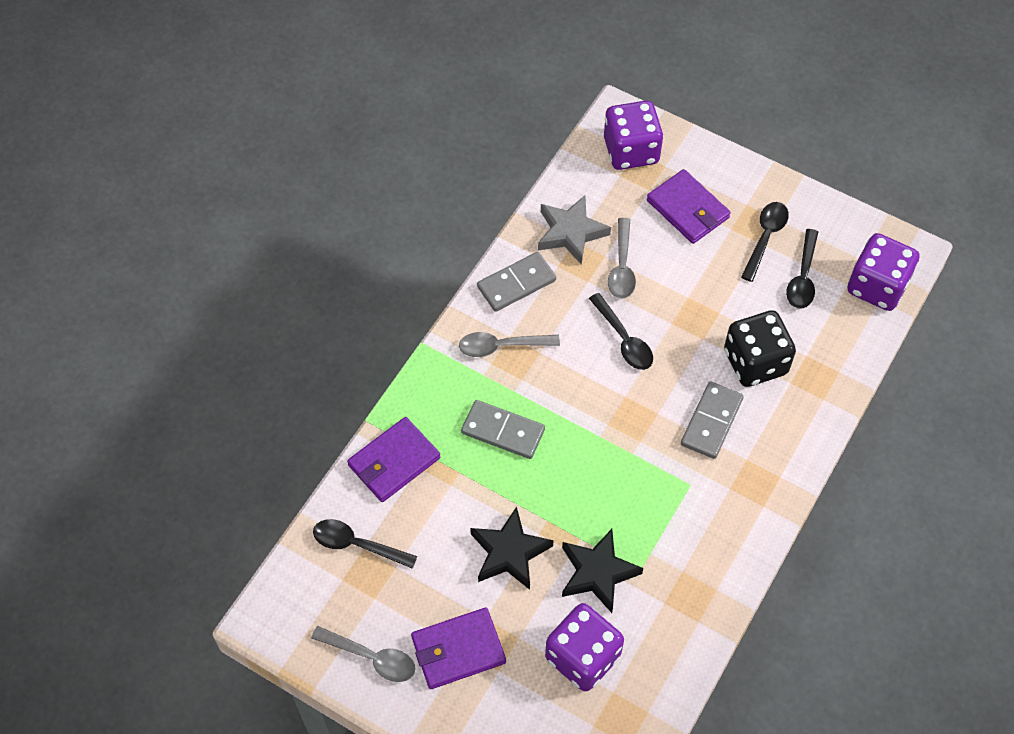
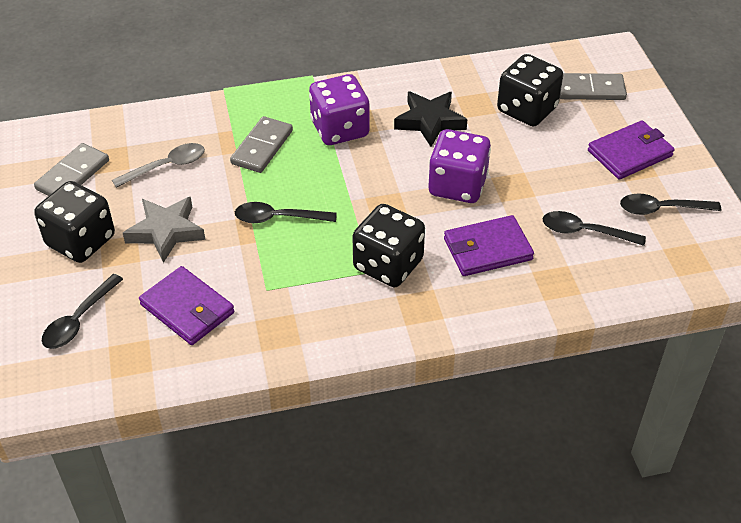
black dice: [724,310,796,387] = 1 -> [34,181,115,263] [352,204,425,287] [497,54,563,126] = 3
black star: [470,506,554,590] [562,529,643,613] = 2 -> [394,91,467,147] = 1
grey spoon: [311,626,415,682] [459,332,560,357] [608,218,636,299] = 3 -> [112,143,205,188] = 1
purple dice: [545,603,624,691] [604,101,663,170] [847,233,919,311] = 3 -> [309,74,370,145] [429,129,491,203] = 2

